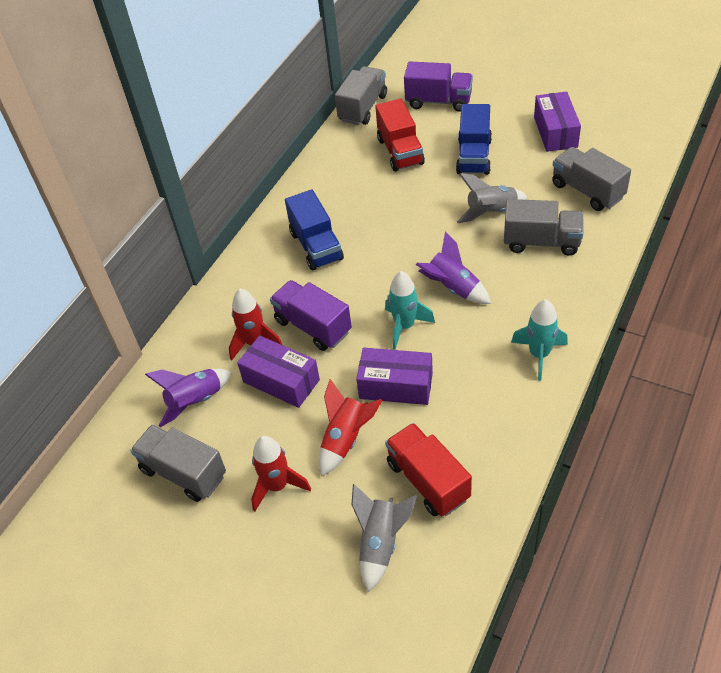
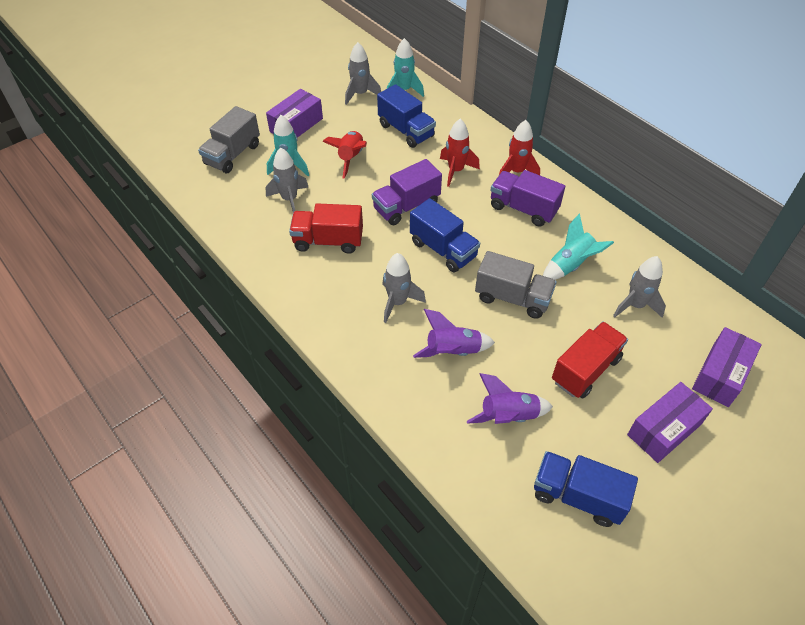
blue truck: [285,189,344,270] [456,104,492,175] = 2 -> [377,84,436,148] [410,198,480,273] [534,451,638,527] = 3
grey rocket: [351,484,417,592] [457,173,528,223] = 2 -> [266,148,309,212] [345,42,381,105] [382,253,426,323] [613,256,666,318] = 4
grey truck: [130,425,226,502] [335,66,387,125] [504,199,583,256] [552,147,631,211] = 4 -> [198,106,260,173] [475,251,557,319] = 2
turquoise rocket: [385,271,435,349] [511,299,568,381] = 2 -> [267,115,309,176] [387,38,424,97] [543,213,614,280] = 3

